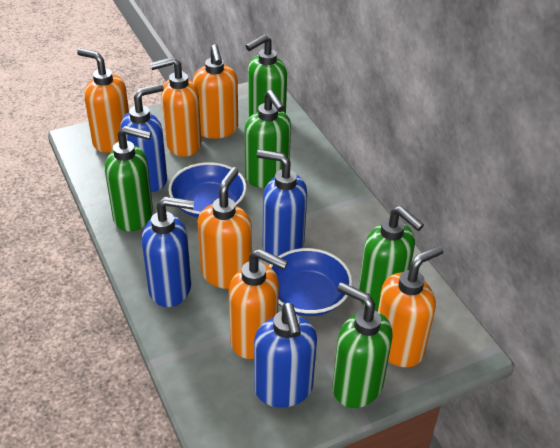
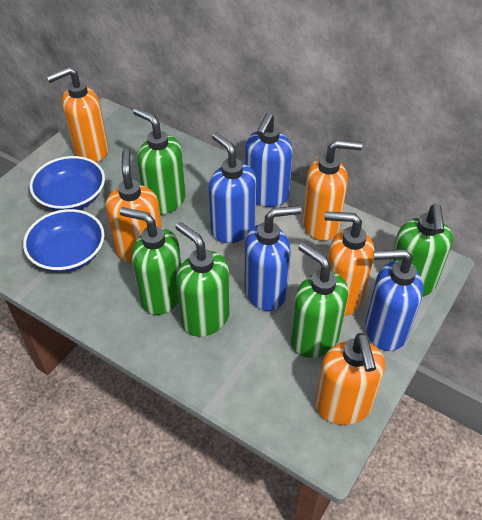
orange soap dispenser: [77,48,129,153] [150,57,201,157] [193,44,238,139] [198,167,252,289] [229,249,288,359] [378,246,444,367] = 6 -> [46,67,109,162] [106,149,162,263] [302,140,362,241] [315,333,385,425] [325,211,374,316] = 5

